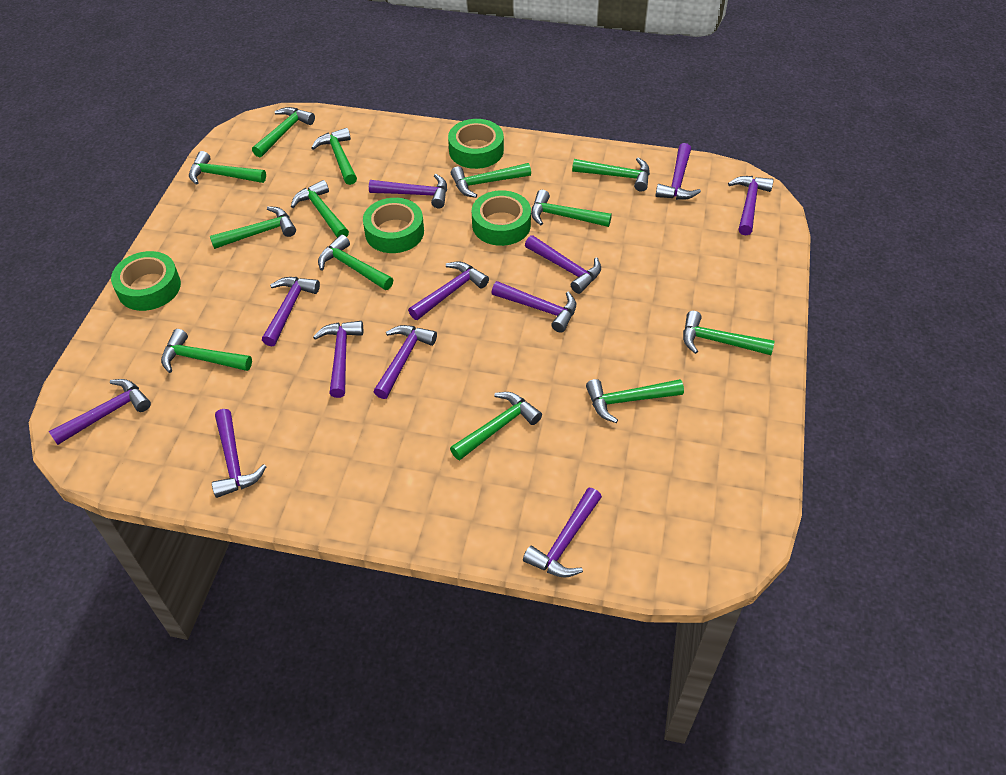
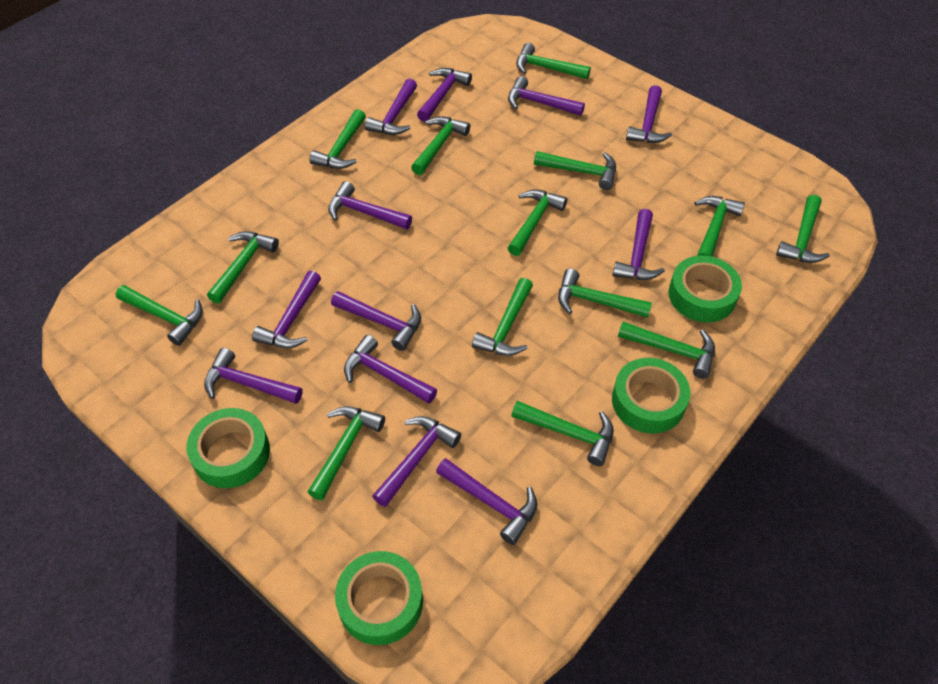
green hammer: [161,329,252,373] [189,151,266,185] [210,206,296,249] [252,107,315,157] [291,180,349,238] [311,128,357,185] [318,235,393,290] [450,392,542,460] [451,163,531,198] [531,190,612,227] [572,158,650,192] [586,379,684,423] [683,311,775,355] = 13 -> [116,285,203,346] [207,231,279,304] [308,406,385,500] [309,109,366,169] [411,116,470,175] [472,278,533,356] [508,190,567,256] [511,401,614,466] [516,43,591,79] [534,151,616,190] [558,269,652,318] [618,322,715,379] [695,196,745,257] [776,195,830,263] = 14

